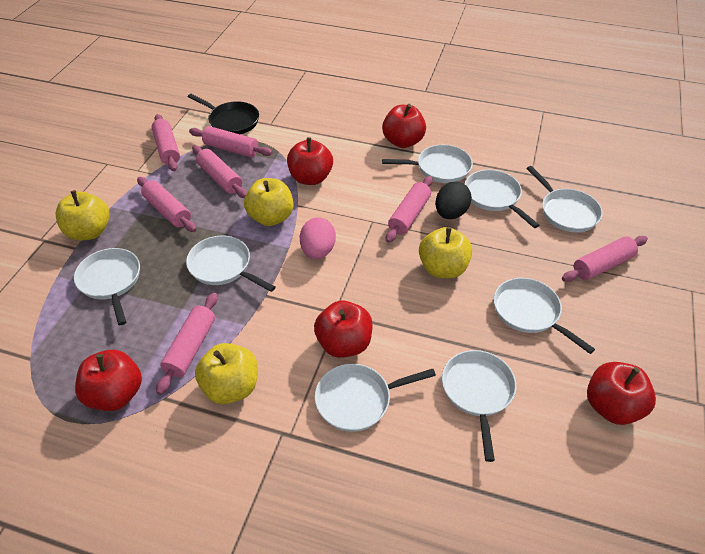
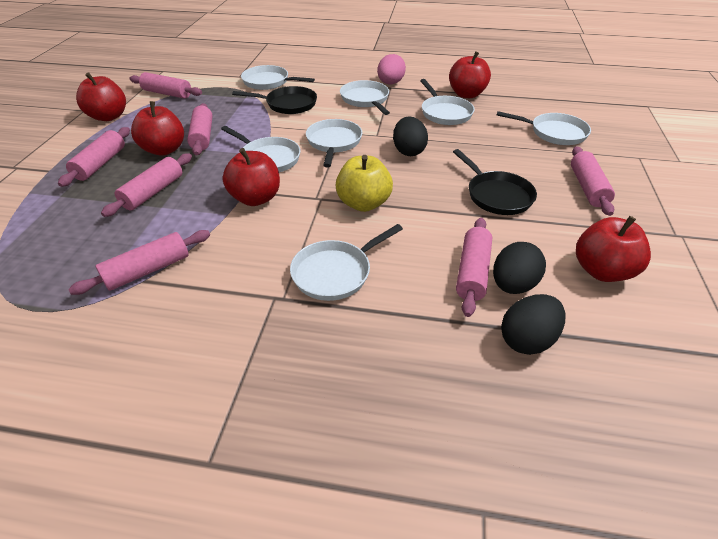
black egg: [436,181,472,219] = 1 -> [393,116,428,156] [493,242,546,294] [501,294,565,355] = 3
black pan: [188,94,259,134] = 1 -> [232,86,317,114] [453,149,537,215] = 2
white pan: [74,248,140,325] [186,236,276,292] [315,364,436,432] [382,145,473,183] [442,350,517,462] [465,170,539,228] [494,278,595,354] [526,166,603,233] = 8 -> [221,126,301,172] [241,65,315,90] [290,224,403,301] [306,119,362,167] [340,80,390,115] [420,79,475,125] [497,111,591,145] = 7
yellow apple: [56,190,110,241] [195,343,258,404] [244,178,294,226] [419,227,472,278] = 4 -> [336,155,393,212] = 1

